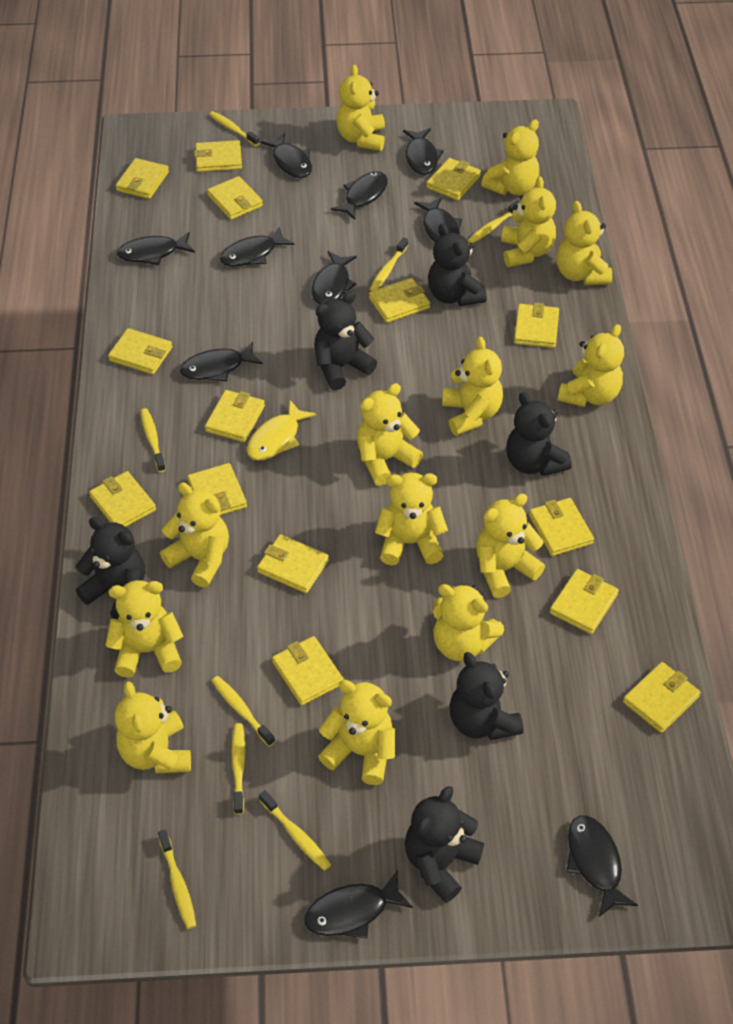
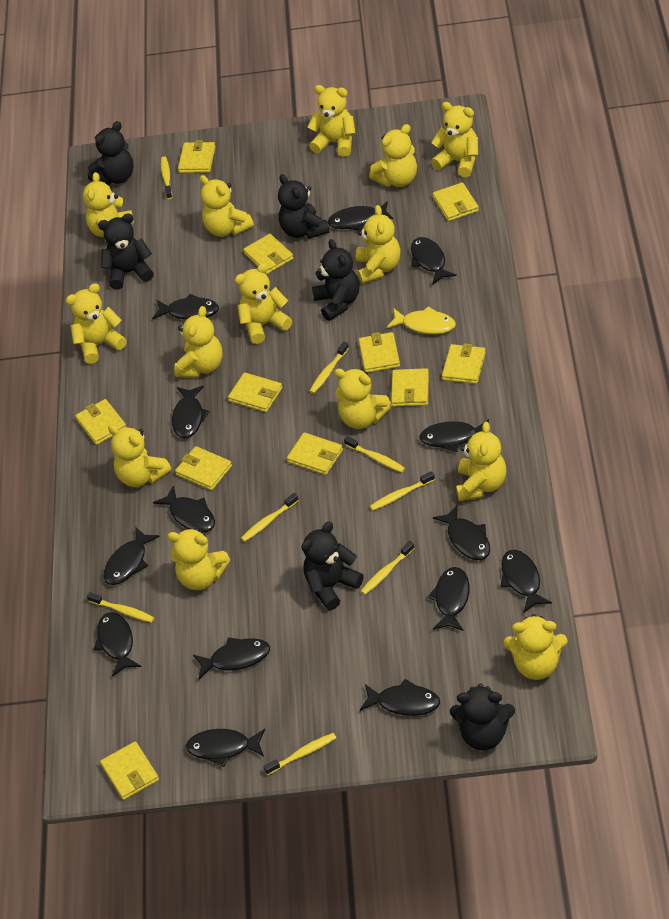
black fish: [117,232,195,265] [180,341,263,381] [220,227,295,267] [260,133,312,178] [304,871,413,939] [312,251,357,304] [331,171,388,220] [403,128,444,175] [414,197,462,242] [567,815,638,918] = 10 -> [94,612,141,677] [104,527,160,585] [152,294,219,320] [153,485,215,532] [172,386,210,438] [186,729,265,767] [193,637,270,679] [328,201,393,231] [360,679,440,716] [411,237,456,285] [419,419,489,452] [427,567,470,631] [433,505,490,560] [501,550,552,612] = 14
yellow wallet: [89,471,156,527] [108,328,172,374] [116,158,169,199] [187,463,247,515] [194,140,242,172] [205,390,265,442] [207,176,263,220] [257,534,329,593] [272,636,344,705] [369,278,430,323] [426,158,481,200] [514,303,559,348] [529,498,594,556] [550,569,619,634] [623,662,701,733] = 15 -> [75,399,126,445] [100,741,159,800] [175,446,232,490] [178,140,215,173] [228,372,282,412] [243,234,293,274] [287,432,343,475] [359,332,400,373] [391,368,429,407] [433,182,479,221] [442,343,486,384] = 11

